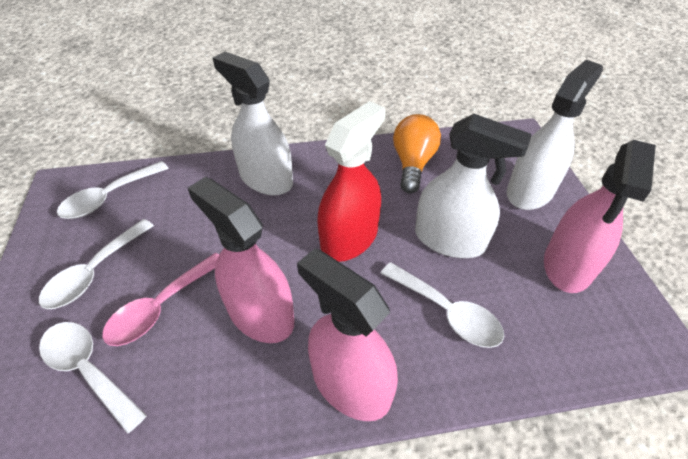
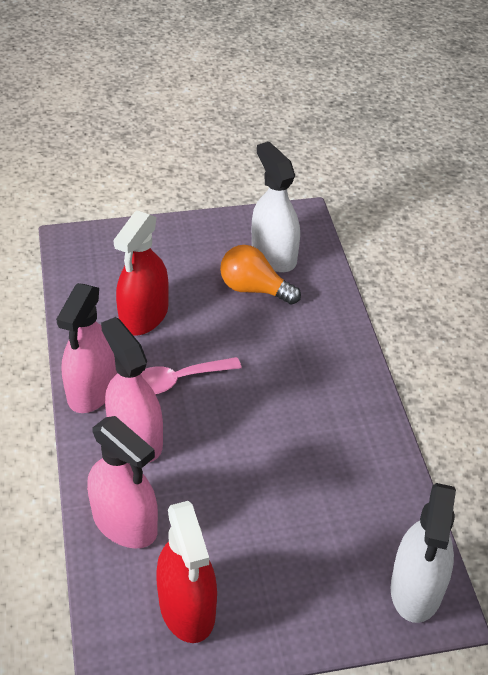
red spray bottle: [317,101,385,262] = 1 -> [113,210,169,336] [156,501,217,643] = 2
white spoon: [39,219,154,309] [39,322,147,434] [57,161,169,219] [381,262,504,348] = 4 -> none = 0
white spray bottle: [213,52,293,196] [415,114,532,258] [507,60,603,210] = 3 -> [252,142,300,273] [391,483,456,623] = 2

